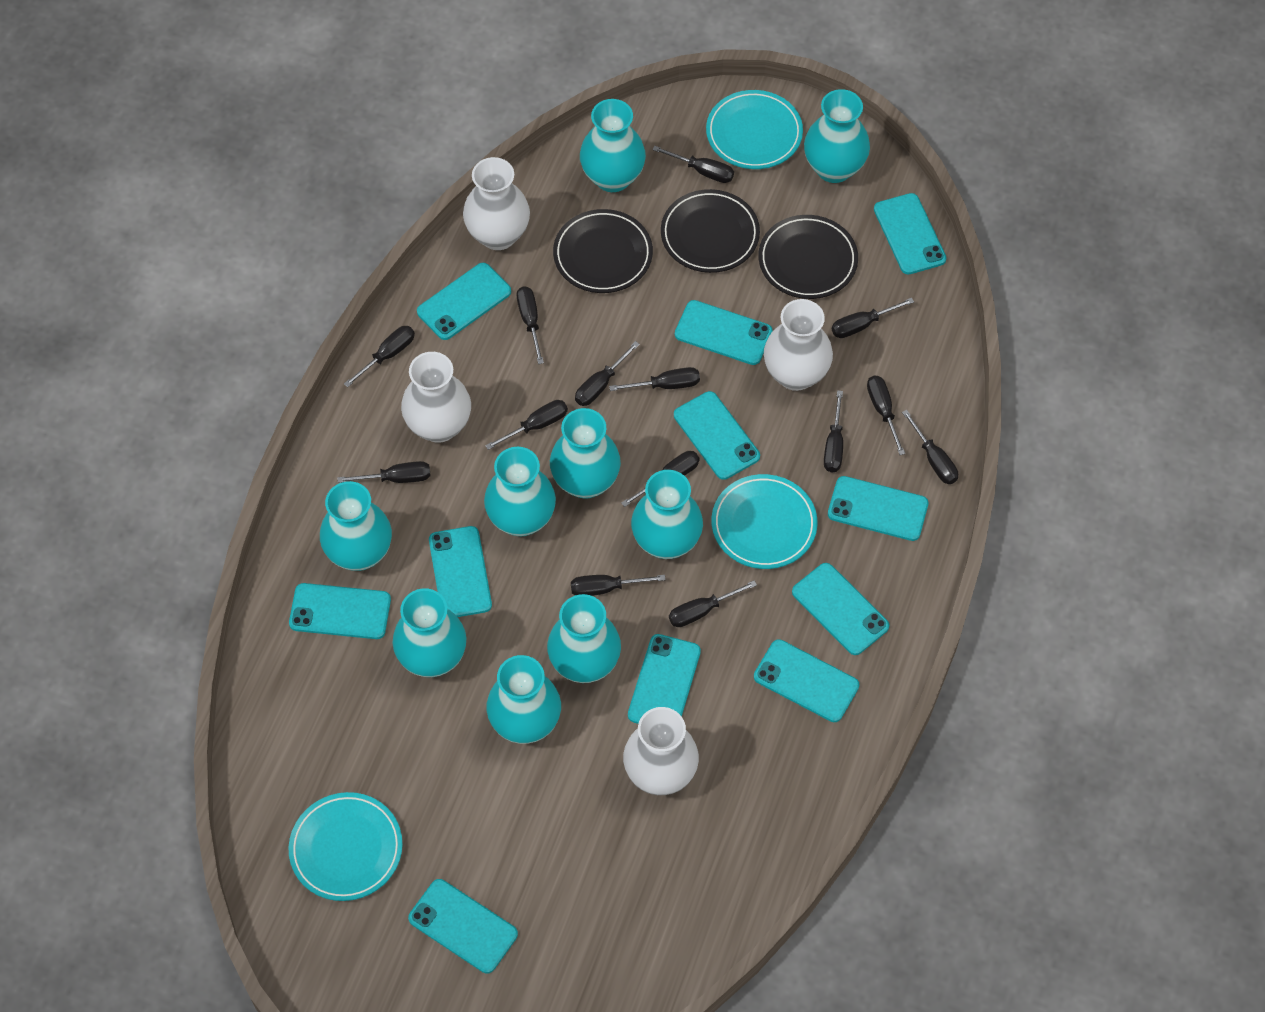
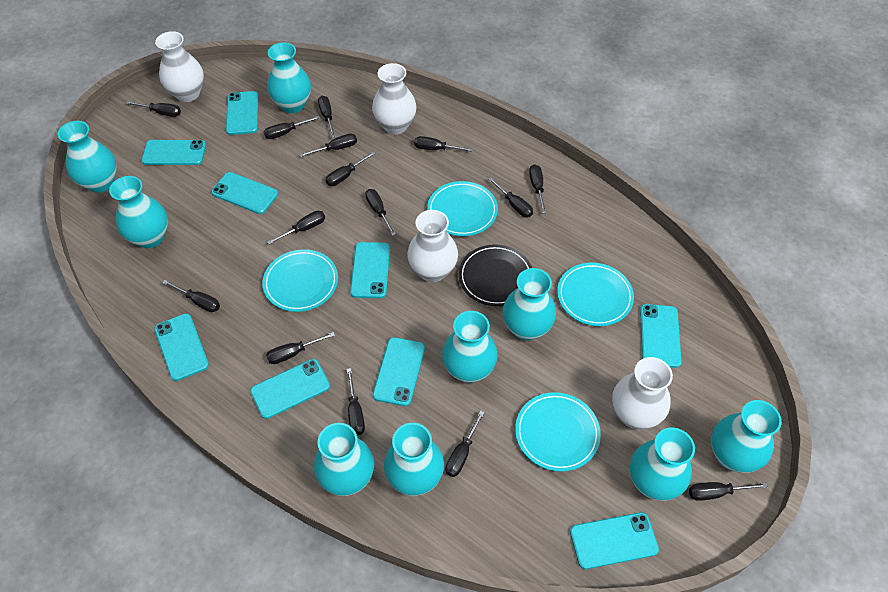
black plate: [553,209,653,293] [661,189,760,273] [758,215,858,299] = 3 -> [459,244,532,306] = 1
black screwdriver: [337,461,430,483] [344,326,415,387] [485,400,568,450] [517,286,544,364] [571,575,666,596] [575,341,640,406] [609,367,700,391] [621,451,700,507] [652,146,734,183] [669,580,757,627] [824,390,843,473] [832,298,914,338] [867,376,905,455] [902,410,958,484] = 14 -> [126,101,181,117] [162,280,220,312] [264,116,320,139] [266,332,335,364] [267,211,325,245] [300,133,357,157] [318,96,336,138] [325,152,375,186] [347,368,365,435] [365,189,396,236] [414,136,473,151] [446,410,485,477] [488,177,533,217] [529,164,546,213] [689,482,768,501] = 15
turquoise phone: [289,583,391,639] [408,879,518,973] [417,263,511,340] [429,526,492,617] [628,634,701,724] [674,391,760,480] [675,300,772,365] [754,639,859,722] [792,563,889,655] [828,476,929,541] [874,193,946,275] = 11 -> [141,140,206,165] [154,313,209,381] [211,172,278,214] [226,91,258,135] [250,359,330,419] [350,242,390,298] [373,337,425,406] [570,512,659,569] [640,304,682,368] = 9
turquoise plate: [288,792,403,901] [706,90,803,169] [711,474,818,569] = 3 -> [262,249,338,312] [427,181,498,236] [515,392,601,472] [557,262,634,326] = 4

